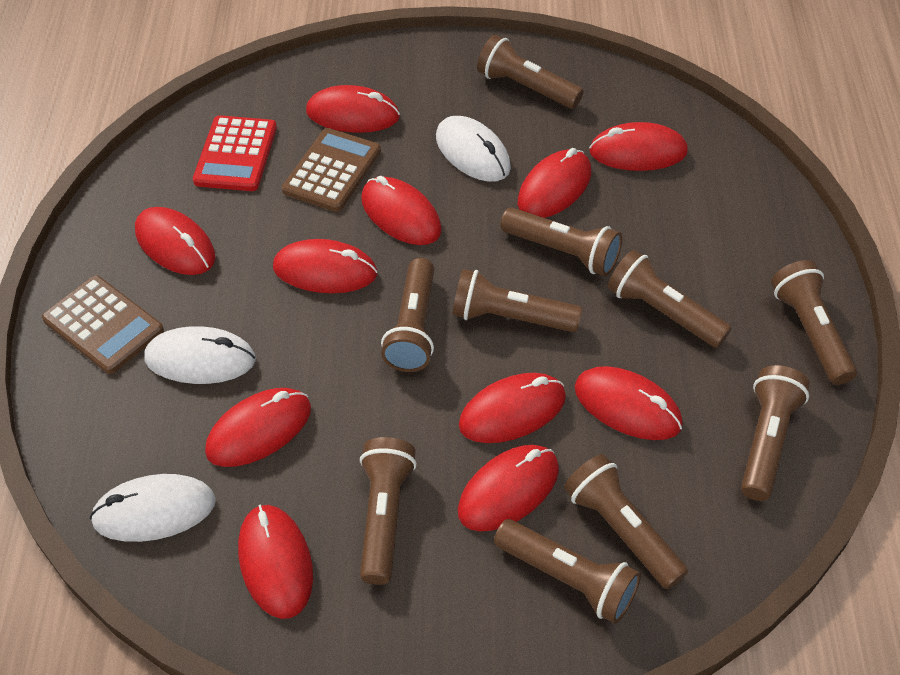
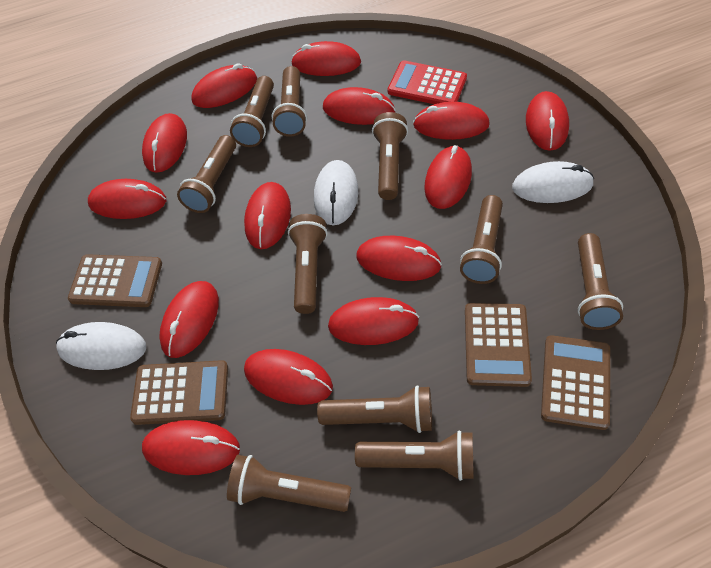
brown calculator: [42,275,164,374] [282,128,381,212] = 2 -> [68,254,162,307] [130,360,228,425] [465,303,532,387] [541,335,610,430] = 4
red mouse: [135,207,215,275] [205,388,311,467] [238,505,313,619] [273,239,377,293] [306,85,400,133] [361,176,442,245] [458,445,559,531] [459,373,566,443] [518,148,591,218] [574,366,683,440] [589,122,688,171] = 11 -> [88,179,166,219] [142,113,187,173] [142,420,240,475] [159,281,219,358] [191,63,257,108] [244,182,291,249] [244,349,333,405] [291,41,361,76] [323,87,396,125] [328,297,419,345] [356,236,442,281] [413,102,490,140] [424,145,472,209] [526,91,569,151] = 14

